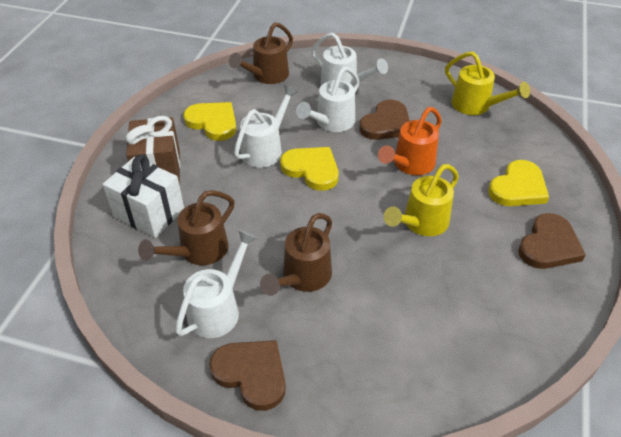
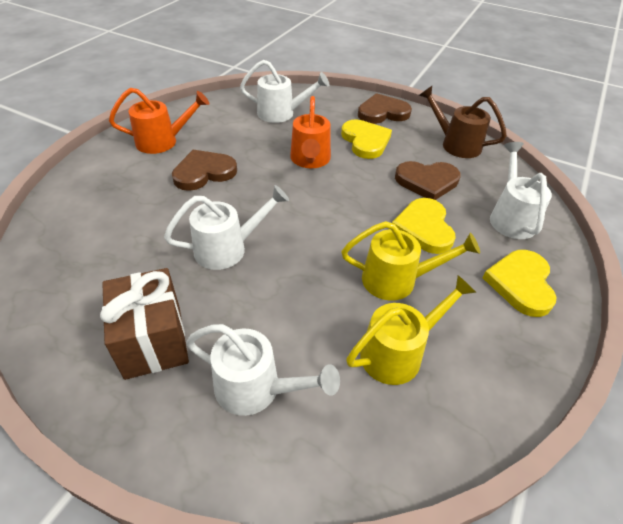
brown watering can: [138,190,235,265] [229,22,293,84] [260,213,332,296] = 3 -> [419,86,507,158] = 1
orange watering can: [378,107,442,175] = 1 -> [109,88,209,154] [290,96,331,168] = 2
white gift: [103,154,184,238] = 1 -> none = 0

